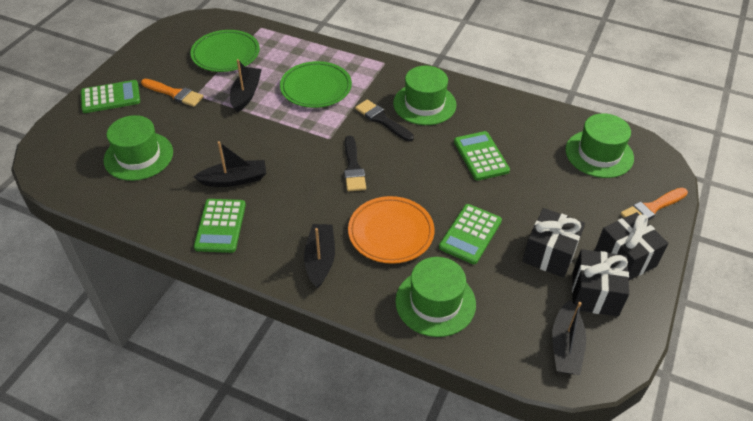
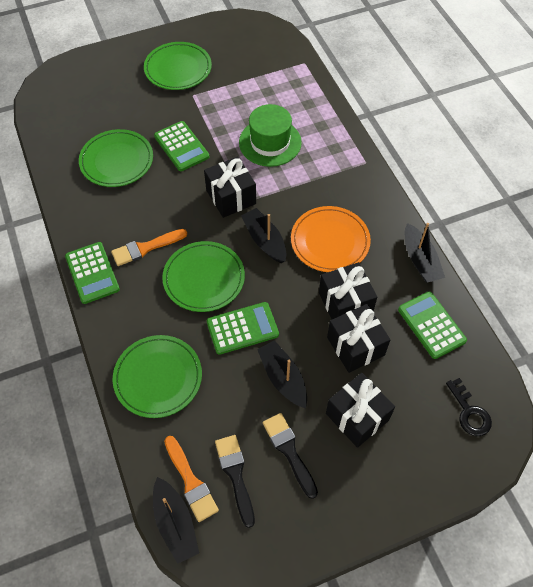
black gift: [523,208,585,278] [572,249,629,317] [595,212,668,280] = 3 -> [204,157,256,218] [319,262,377,319] [326,373,395,448] [327,304,390,373] = 4
black key: none = 0 -> [446,378,492,436] = 1
green hat: [103,115,173,181] [393,66,456,125] [395,257,476,337] [565,113,634,178] = 4 -> [239,104,302,167] = 1
green plate: [190,30,260,72] [280,61,352,108] = 2 -> [79,129,153,187] [113,335,202,418] [144,42,212,90] [162,241,245,312] = 4

